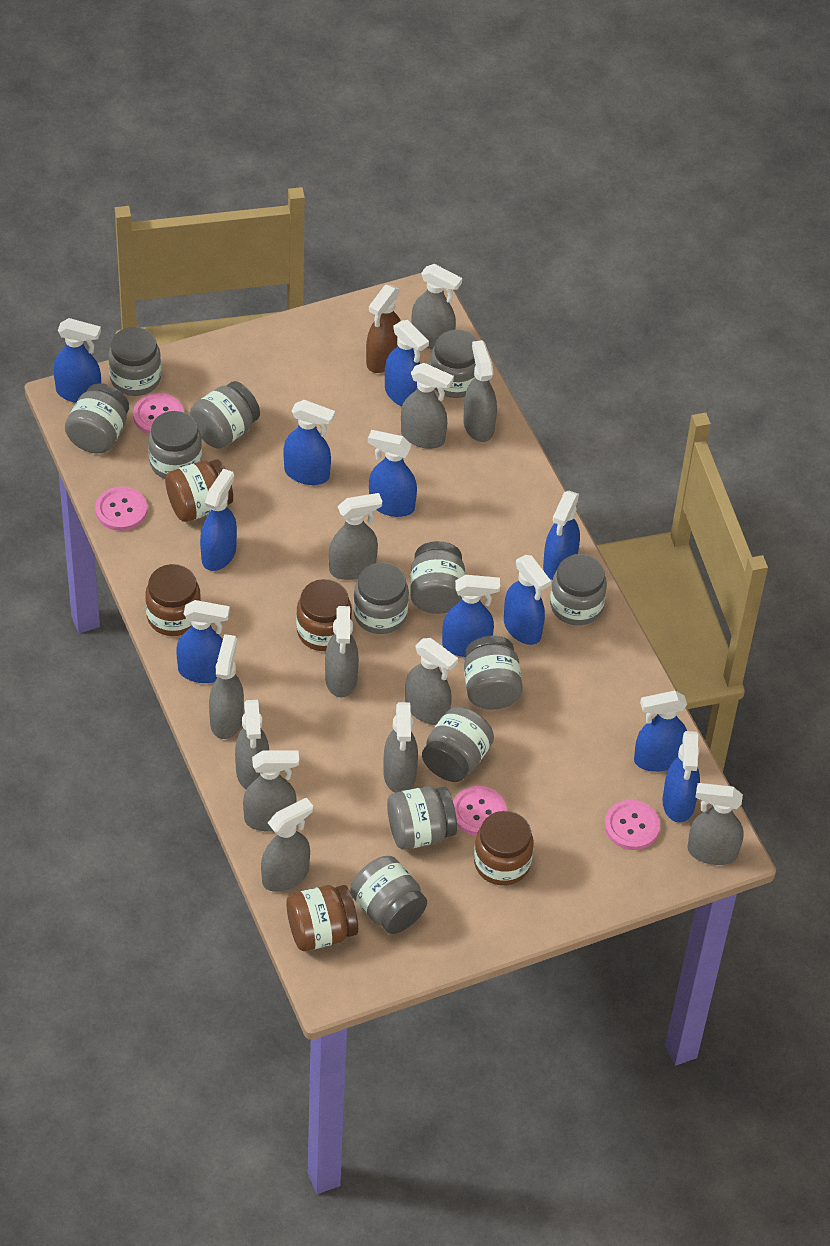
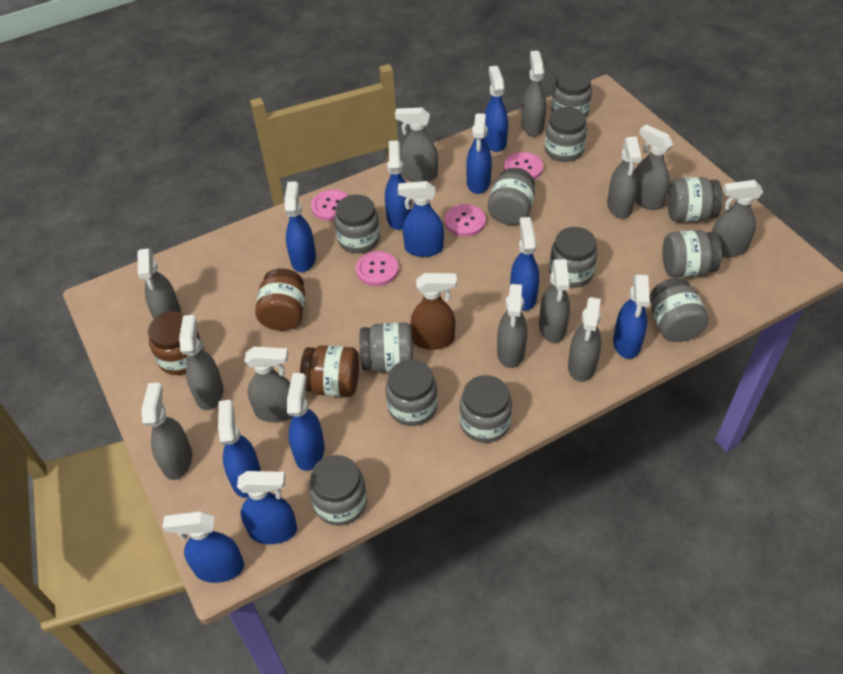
brown jar: [145,564,201,636] [165,459,233,522] [287,885,358,951] [296,579,352,651] [474,811,534,885] = 5 -> [148,311,204,375] [255,268,305,331] [300,345,359,397] = 3

